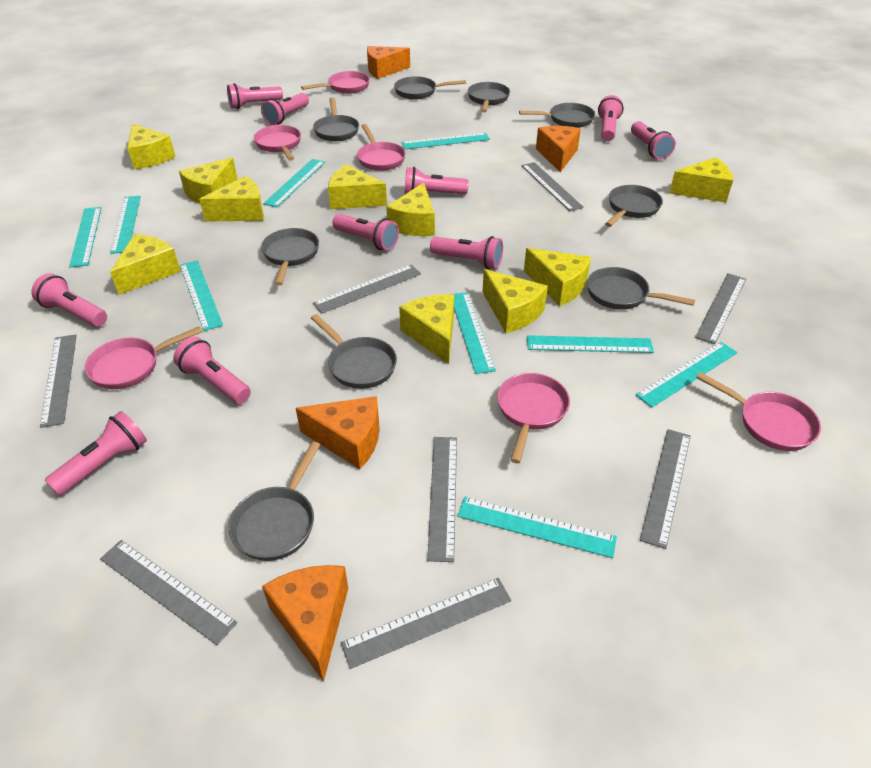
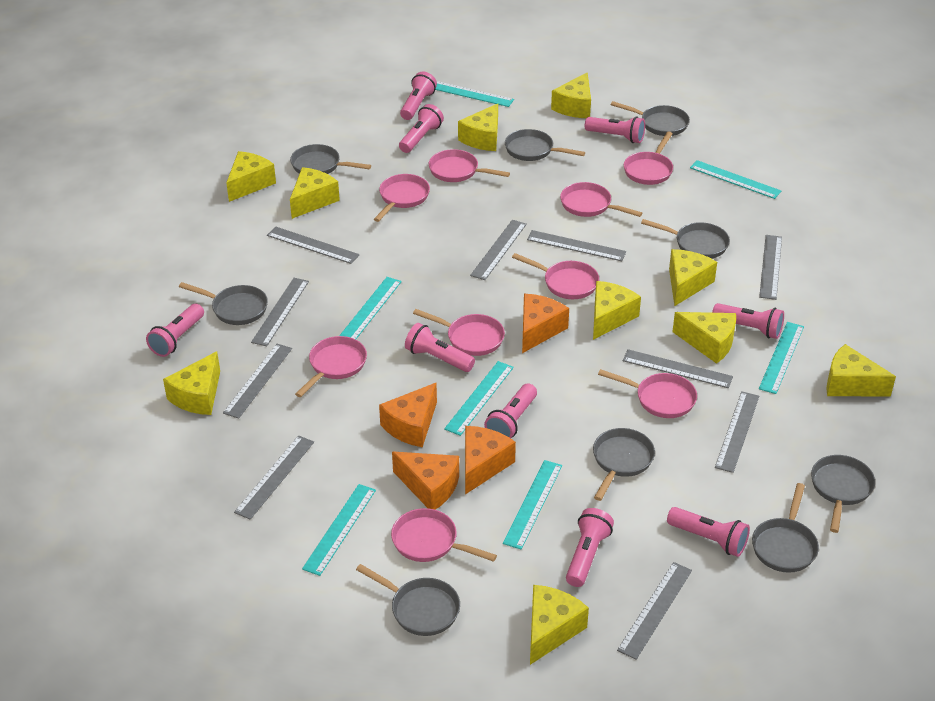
grey ruler: [40,334,77,428] [100,540,237,645] [313,265,421,314] [341,578,511,669] [427,437,457,562] [522,162,584,211] [640,429,691,549] [695,273,746,344] = 8 -> [223,344,292,419] [234,435,314,520] [251,278,309,346] [267,226,359,264] [470,220,527,280] [527,230,626,261] [617,562,692,660] [623,349,733,388] [715,391,759,473] [759,235,782,300] = 10
pink flashlight: [31,273,107,327] [45,411,147,496] [173,337,251,404] [227,83,283,109] [261,93,309,125] [333,214,399,251] [404,167,469,195] [430,236,503,269] [598,95,624,141] [631,121,676,159] = 10 -> [146,304,204,357] [399,104,444,153] [400,72,437,120] [405,323,475,372] [484,384,537,438] [566,508,614,587] [585,117,645,143] [667,507,750,557] [712,303,784,339] = 9
pink pan: [85,326,203,389] [254,125,301,161] [301,71,370,94] [357,124,406,171] [497,373,570,463] [696,372,821,451] = 6 -> [295,336,367,397] [374,174,430,222] [391,508,497,562] [413,309,505,356] [429,149,510,182] [512,253,599,299] [560,182,642,217] [598,369,697,418] [624,131,673,185] = 9
turquoise ruler: [69,207,102,267] [110,196,141,254] [180,260,223,331] [263,159,325,207] [401,133,490,149] [454,292,496,374] [457,496,617,558] [527,335,654,353] [635,342,737,408] = 9 -> [302,484,376,576] [339,277,402,339] [435,81,514,107] [444,361,514,436] [503,460,562,549] [690,160,781,199] [759,322,804,394] = 7

